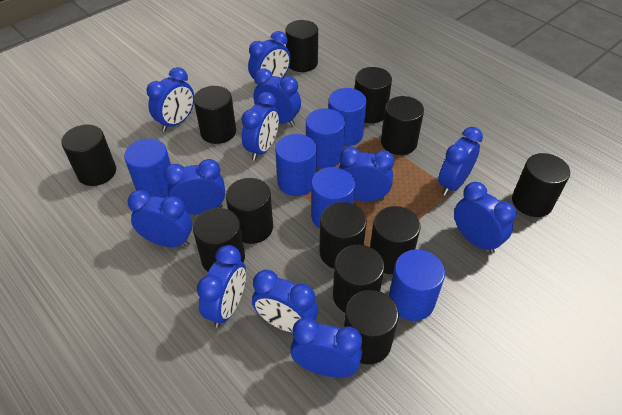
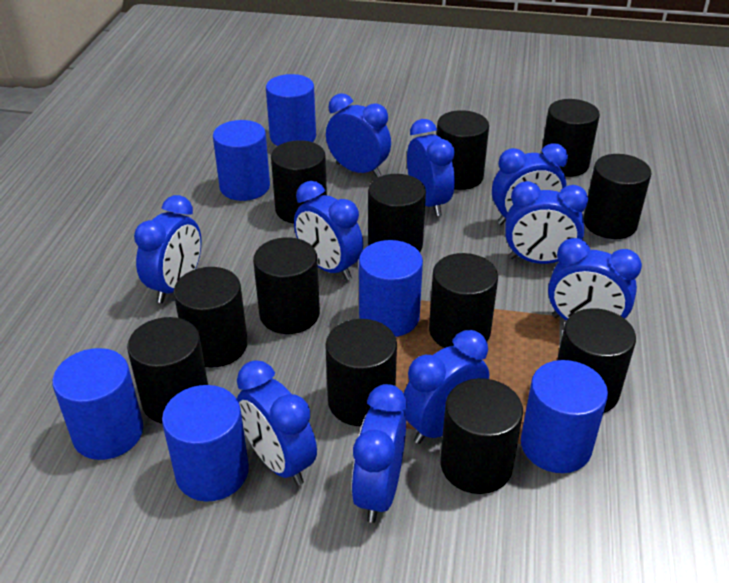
blue clock: [128,190,193,247] [147,67,194,132] [164,159,225,215] [197,245,246,328] [241,92,279,161] [248,31,291,79] [252,269,318,333] [253,69,301,126] [290,317,362,377] [339,147,394,201] [438,127,483,196] [454,182,517,254] = 12 -> [134,195,202,303] [237,360,317,486] [294,181,363,280] [326,93,391,178] [351,384,407,523] [402,330,489,444] [407,119,455,216] [492,143,568,225] [505,181,588,264] [548,238,642,321] = 10

